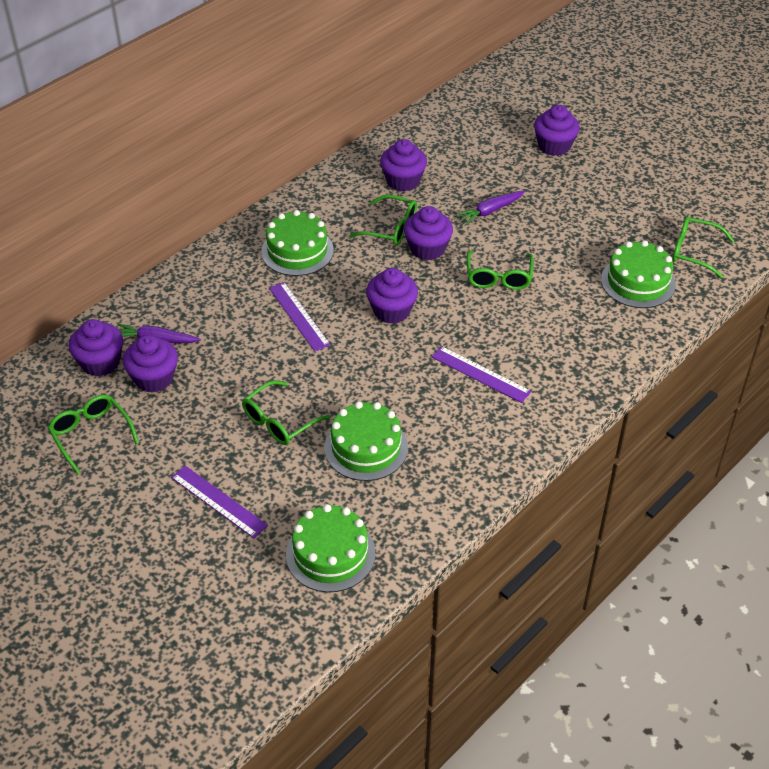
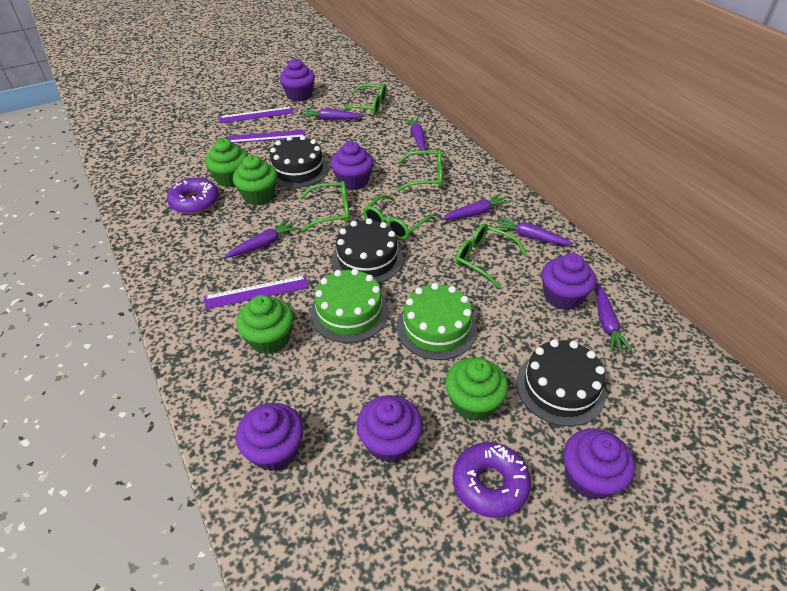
black cake: none = 0 -> [270,135,328,188] [332,218,403,283] [516,339,606,426] = 3
green cake: [261,210,334,276] [286,504,376,592] [324,402,408,481] [601,240,676,308] = 4 -> [310,269,389,343] [397,283,477,360] = 2
green cupcake: none = 0 -> [205,138,248,187] [233,155,277,205] [236,295,294,354] [445,358,508,421] = 4
purple carrot: [117,324,201,343] [456,190,525,225] = 2 -> [224,219,298,258] [301,108,364,120] [404,117,426,151] [442,193,510,220] [494,217,574,245] [595,283,632,352] = 6
purple donut: none = 0 -> [167,177,219,214] [453,442,531,518] = 2

